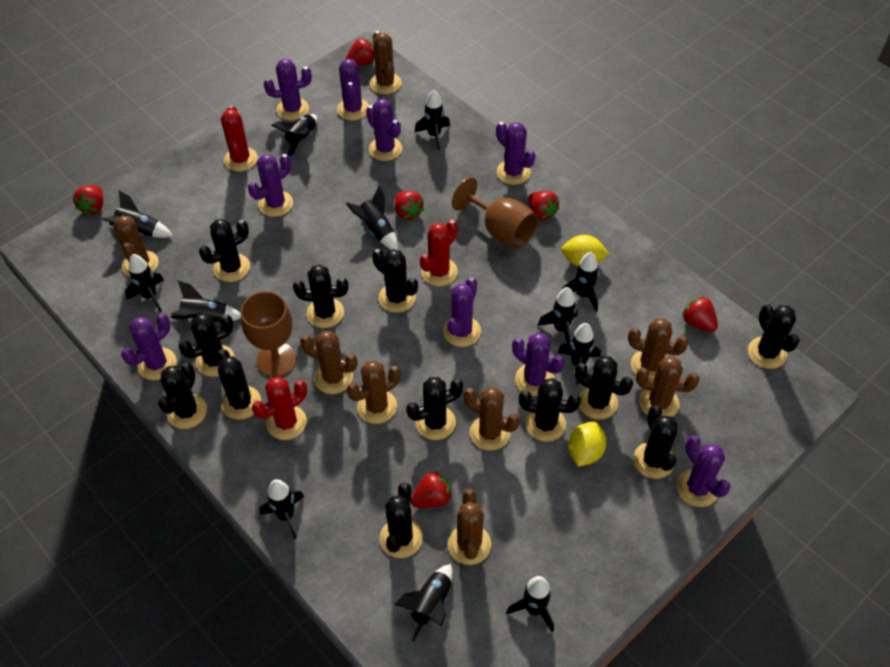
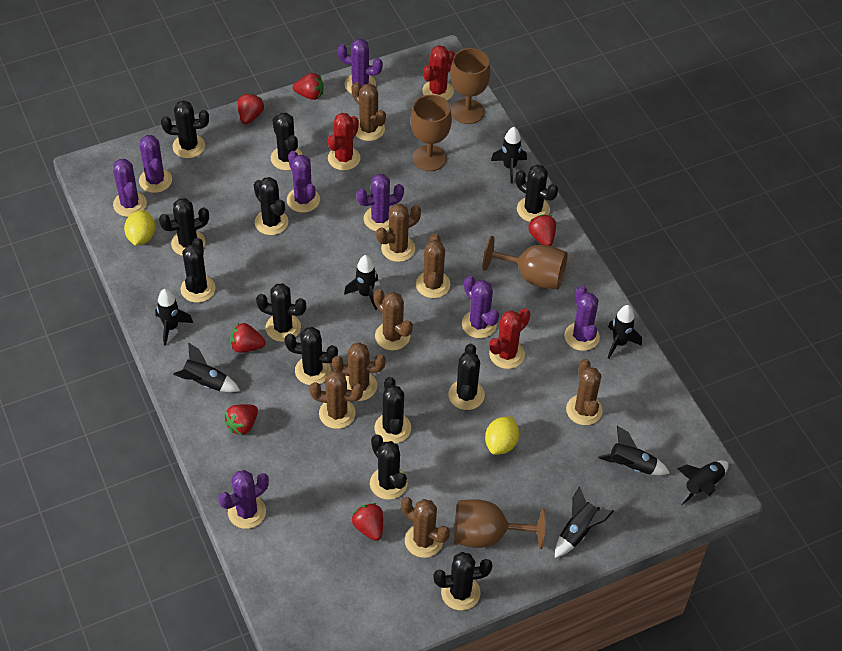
black rocket: [102,190,173,238] [125,254,164,312] [171,281,241,322] [259,479,304,539] [271,114,318,157] [346,186,398,250] [394,564,453,642] [415,89,450,151] [506,576,554,632] [538,287,578,343] [558,323,601,385] [562,252,599,312] = 12 -> [155,289,193,346] [173,342,240,392] [344,255,378,310] [491,127,527,183] [555,486,614,558] [598,426,670,475] [608,305,642,359] [677,460,729,506] = 8
brown goblet: [240,291,297,377] [452,177,538,249] = 2 -> [410,95,452,171] [450,48,491,124] [454,499,546,549] [483,236,568,289] = 4
purple cactus: [121,313,176,380] [248,154,293,217] [264,59,312,121] [337,59,369,120] [366,99,402,161] [443,277,481,347] [496,122,536,185] [512,333,564,396] [677,435,731,507] = 9 -> [113,159,147,217] [139,135,172,193] [218,470,269,529] [287,151,320,213] [337,39,383,94] [356,174,404,231] [462,276,499,338] [564,286,600,351] = 8

